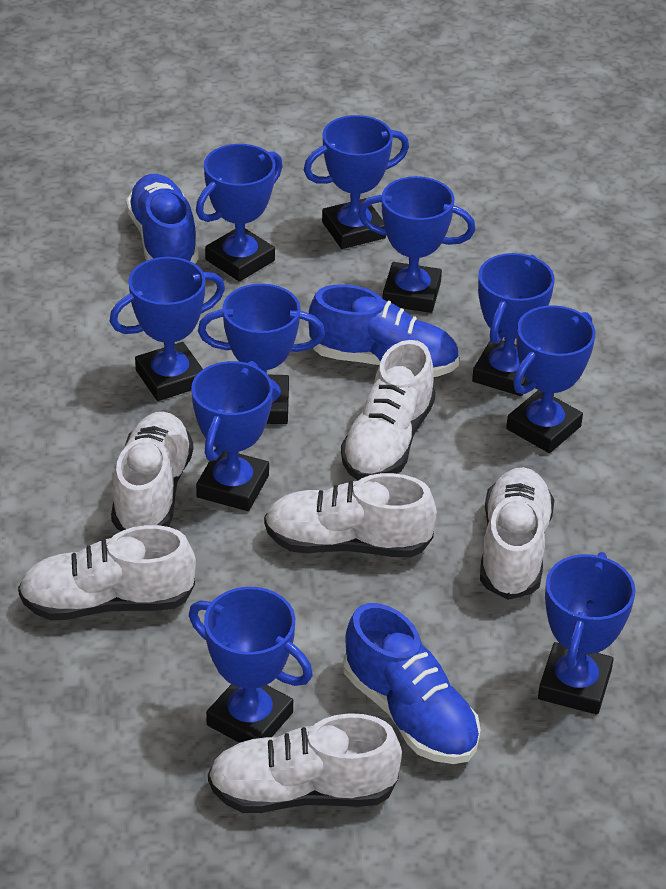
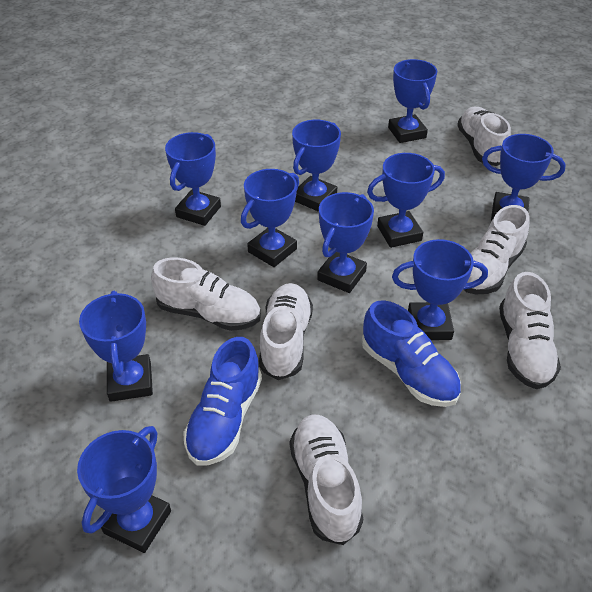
blue shoe: [126,174,199,264] [309,284,459,377] [343,603,481,764] = 3 -> [183,337,262,465] [362,300,461,407] = 2

